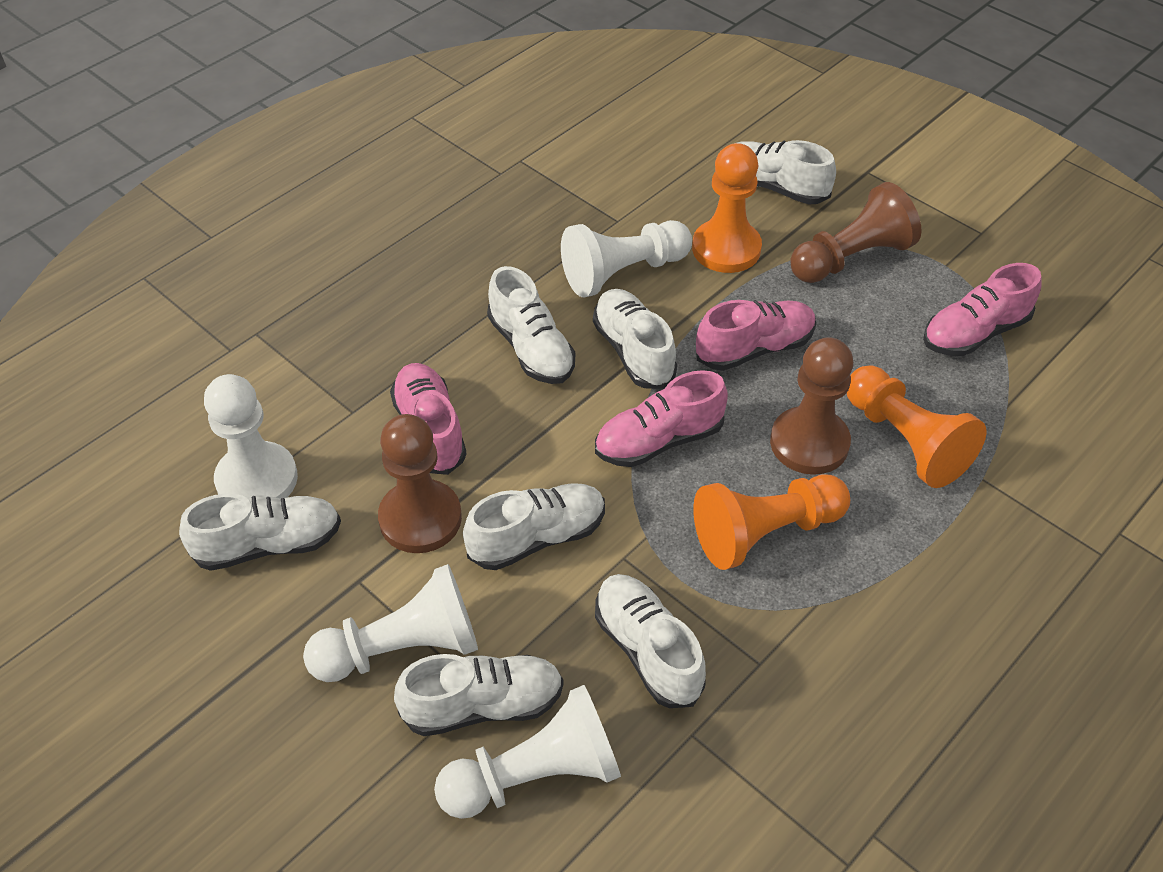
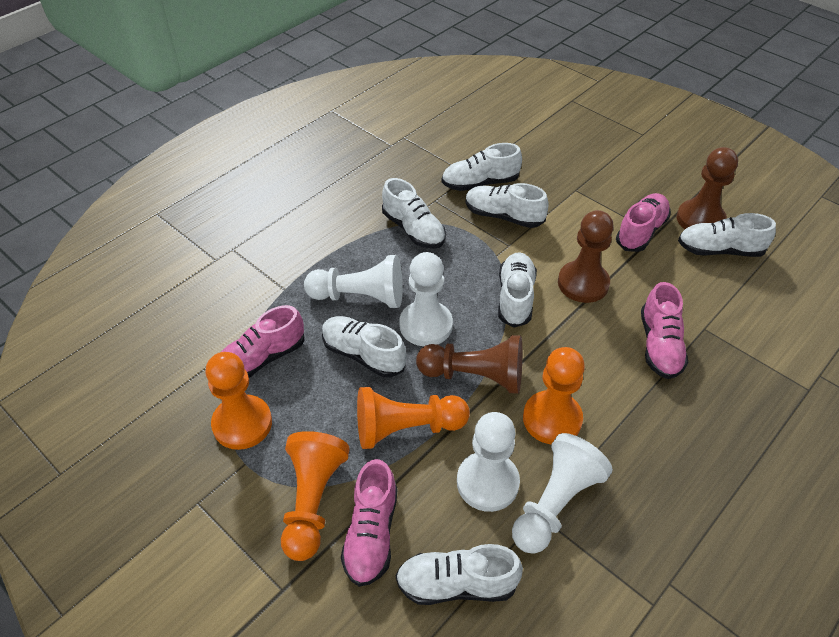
orange pawn: [692,143,762,273] [693,474,850,570] [847,365,986,488] = 3 -> [205,352,272,450] [281,431,350,561] [357,387,470,449] [523,347,585,444] = 4

